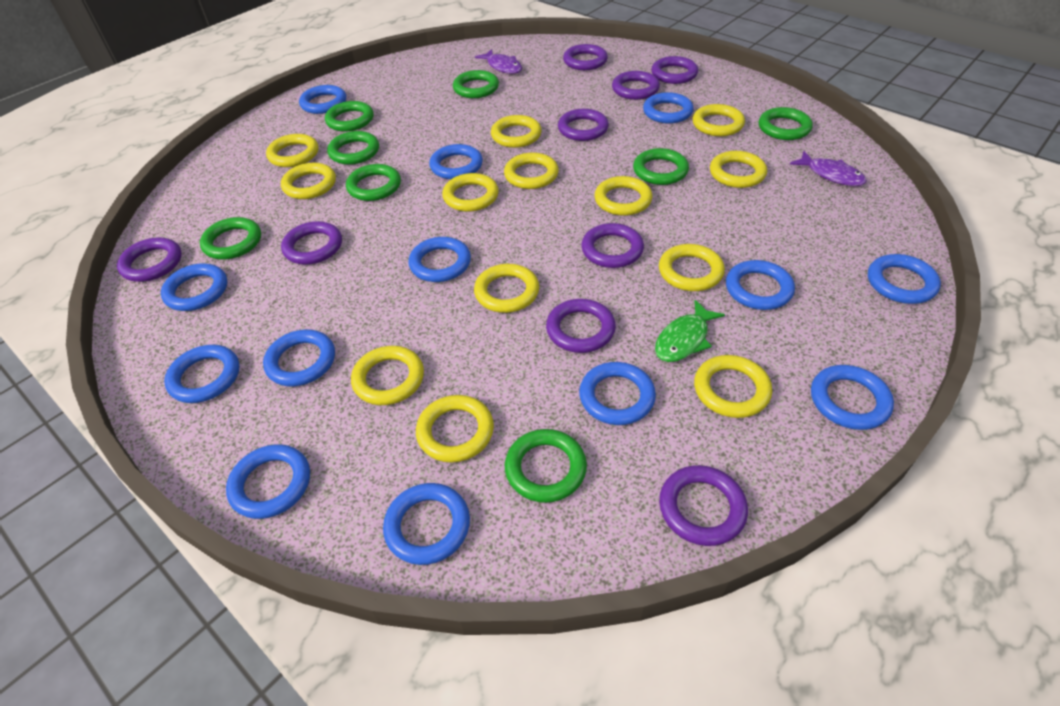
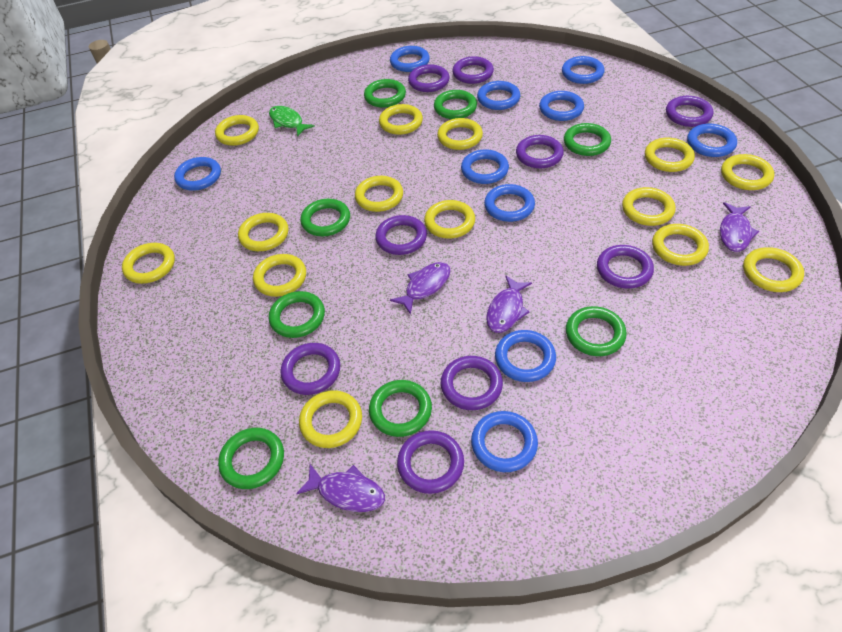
blue ring: [161,263,228,311] [164,345,239,403] [226,444,310,519] [263,330,335,386] [299,85,346,114] [383,483,470,565] [408,237,471,282] [429,144,483,179] [579,362,656,425] [643,92,694,124] [726,260,795,310] [811,365,894,430] [868,254,941,304] = 13 -> [174,157,221,191] [390,46,430,72] [461,149,509,184] [471,411,538,472] [477,81,520,110] [484,184,535,222] [495,330,556,382] [539,91,584,121] [562,56,604,84] [687,124,737,157] = 10
purple fish: [475,49,522,74] [790,151,867,186] = 2 -> [296,464,385,512] [390,262,451,315] [486,275,532,333] [720,202,759,252] = 4
yellow ring: [266,134,318,167] [281,163,336,199] [351,346,424,405] [416,395,494,463] [442,173,499,212] [474,264,539,313] [491,115,542,148] [504,152,559,189] [594,176,653,216] [659,244,725,291] [693,104,745,136] [694,355,772,418] [710,151,767,188] = 13 -> [122,243,175,284] [215,115,259,146] [238,213,289,251] [253,254,306,297] [299,390,362,448] [355,176,403,212] [379,104,423,135] [424,200,475,239] [437,118,483,150] [622,187,676,226] [645,138,695,172] [652,224,709,266] [721,154,774,190] [743,247,804,292] = 14

